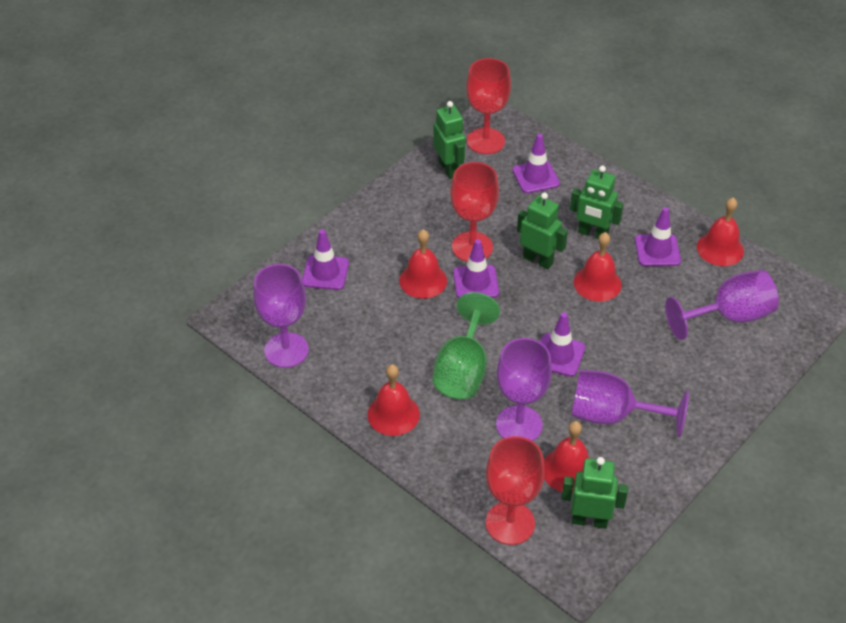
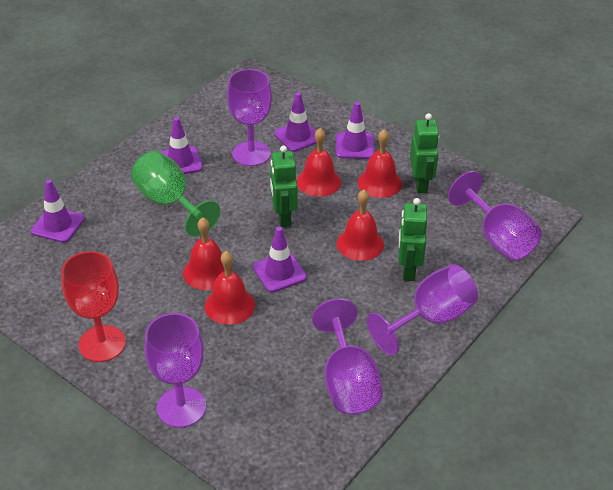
green robot: [433,101,465,179] [517,192,568,269] [561,457,628,529] [570,166,624,239] = 4 -> [270,145,298,227] [399,198,427,281] [410,113,439,193] = 3
purple goblet: [253,264,309,368] [496,338,552,441] [571,370,689,437] [665,270,779,340] = 4 -> [144,313,206,428] [227,69,272,166] [312,298,383,414] [367,264,478,355] [448,171,542,261] = 5
red goblet: [450,162,499,262] [466,58,511,154] [486,436,545,545] = 3 -> [61,251,126,362] = 1

